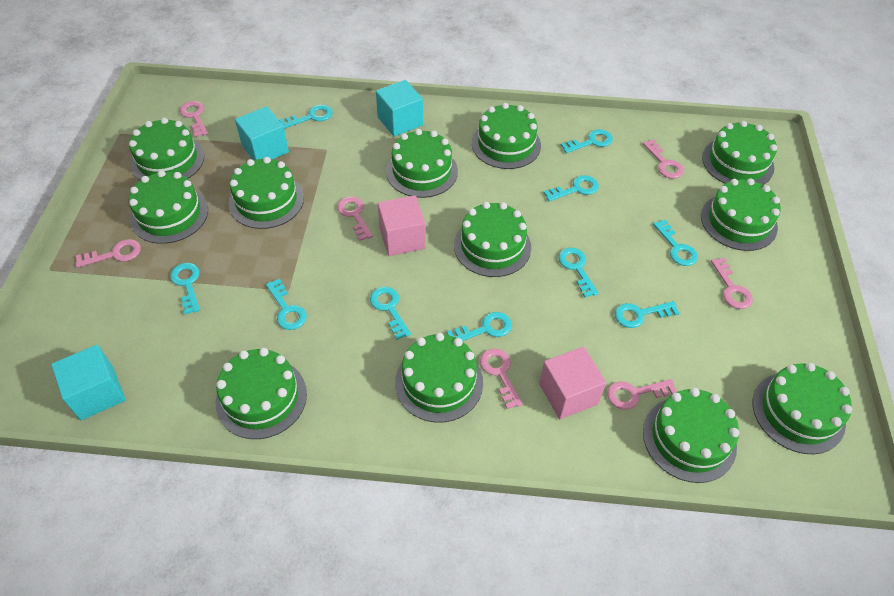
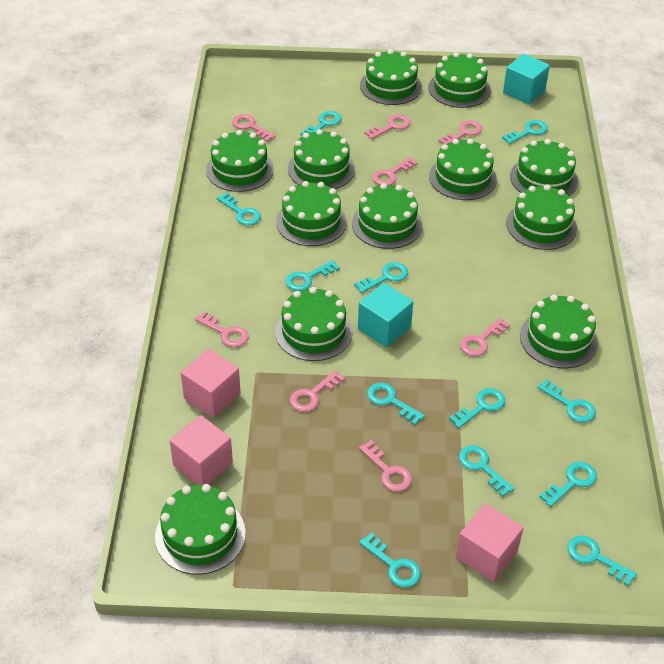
pink cube: [378,195,426,256] [539,347,606,419] = 2 -> [170,415,233,485] [181,349,241,418] [456,503,524,582] = 3
pink key: [75,239,141,268] [180,101,208,137] [337,196,373,241] [480,349,523,409] [607,379,677,410] [643,139,684,179] [711,258,753,309] = 7 -> [195,311,249,347] [232,114,276,142] [290,370,345,412] [359,440,412,492] [364,114,410,139] [372,157,418,185] [439,120,482,145] [460,318,510,356] = 8
turquoise cube: [51,345,125,420] [235,106,289,160] [376,80,423,137] = 3 -> [358,283,413,348] [503,54,550,105] = 2
turquoise key: [170,263,200,315] [266,278,307,330] [279,105,333,129] [370,287,411,340] [447,312,512,341] [543,175,599,202] [558,247,599,298] [561,129,613,153] [615,301,680,328] [653,219,698,266] = 10 -> [217,192,261,225] [286,260,340,291] [300,111,341,136] [354,262,408,293] [359,532,421,588] [367,383,425,425] [449,388,505,428] [459,445,514,497] [502,120,548,144] [537,379,596,423] [539,462,597,507] [567,535,637,586] = 12

